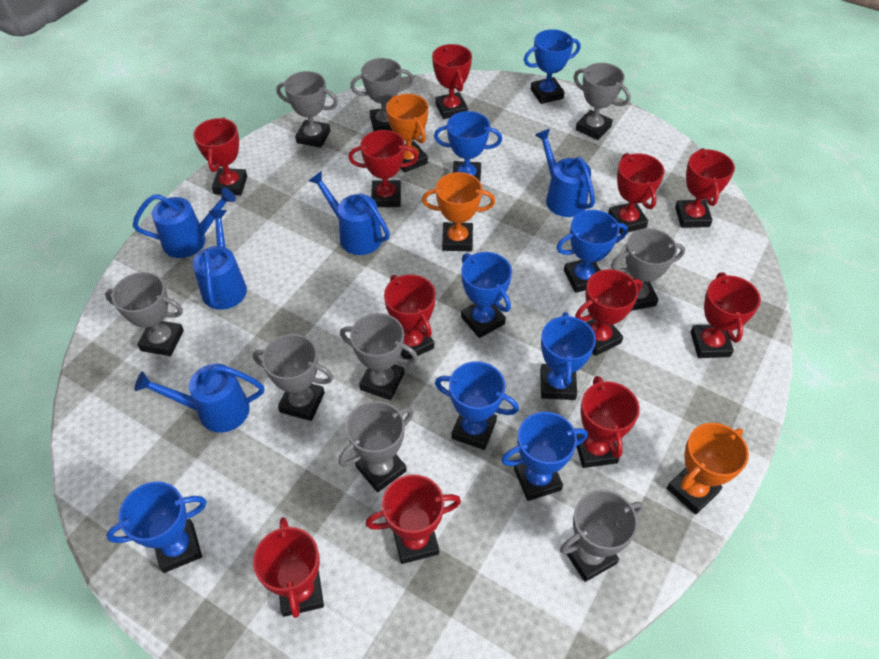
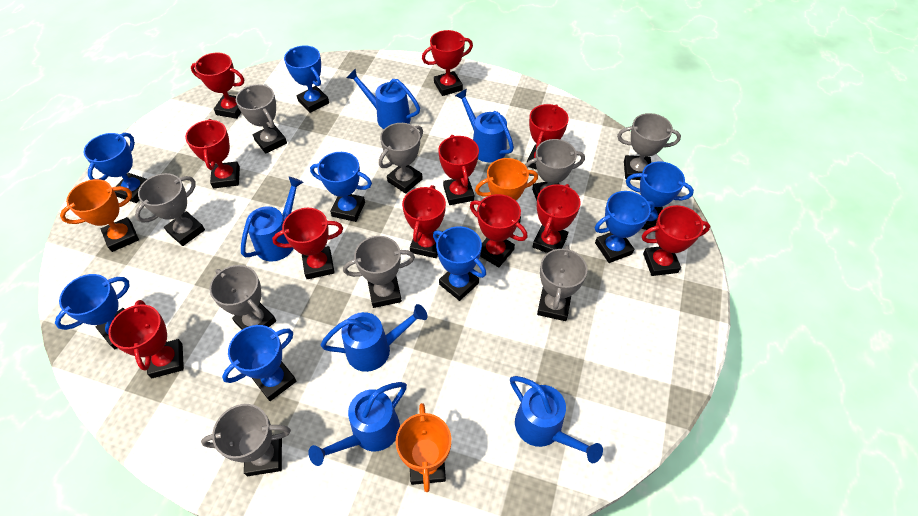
blue watering can: [133,188,236,258] [135,364,264,433] [193,210,247,310] [309,171,390,255] [535,129,595,217] = 5 -> [241,177,304,261] [308,382,407,466] [321,304,428,372] [347,69,420,129] [455,89,514,162] [510,376,603,463] = 6

